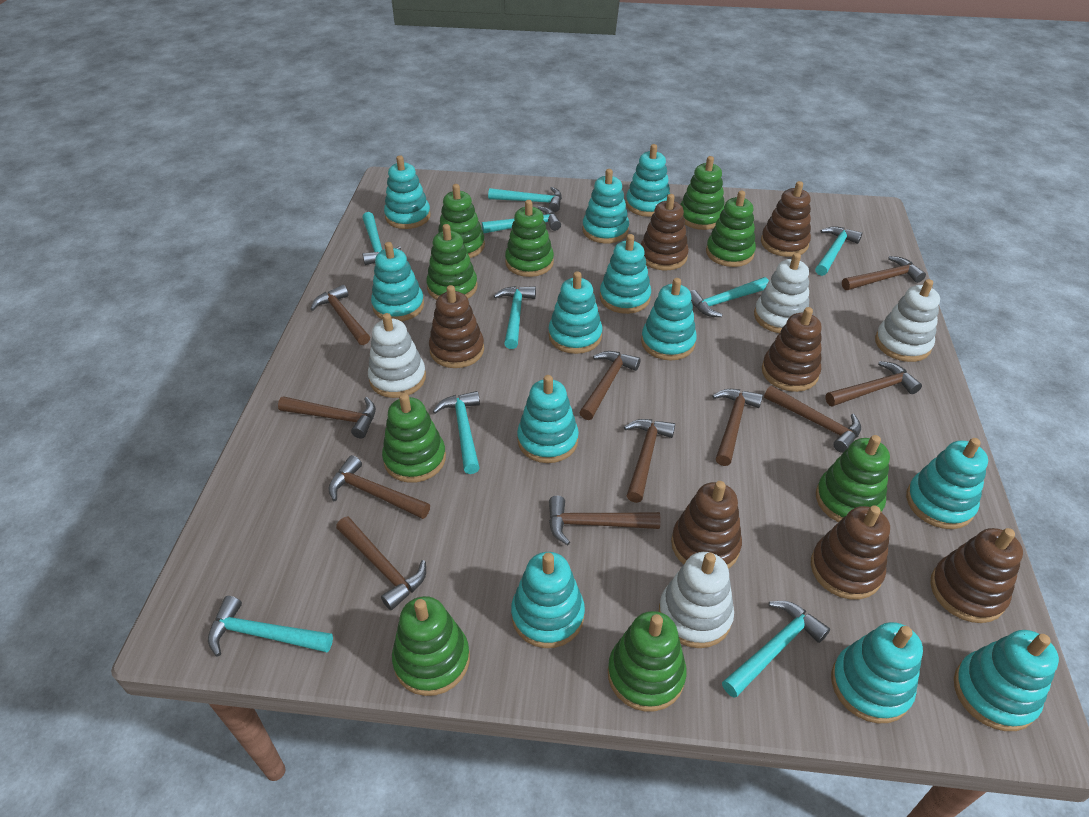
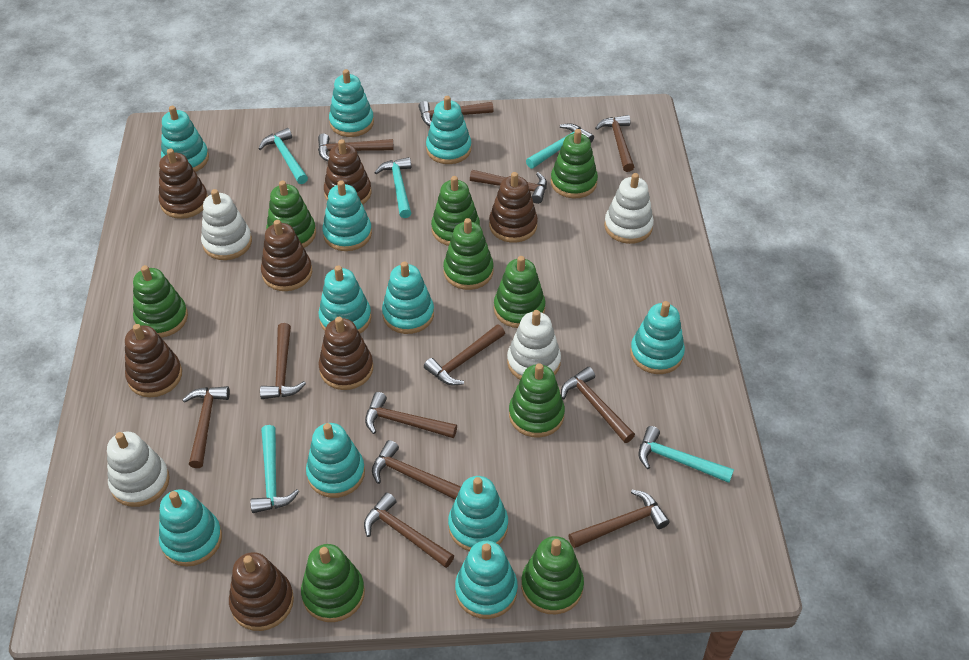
brown hammer: [278,396,376,438] [310,285,370,345] [329,455,430,519] [336,517,426,610] [549,496,661,545] [579,351,641,420] [624,419,675,503] [712,389,763,466] [764,385,861,453] [825,361,922,407] [842,256,926,290] = 11 -> [183,386,230,468] [260,323,306,399] [318,134,394,161] [364,492,454,568] [365,392,457,438] [372,440,461,499] [418,101,494,126] [424,324,505,386] [470,170,547,204] [561,367,635,443] [568,490,670,548] [595,115,634,172] = 12
turquoise hammer: [208,596,333,657] [362,212,401,265] [433,391,480,474] [482,206,561,233] [488,187,562,212] [494,286,536,349] [690,277,769,317] [722,601,830,698] [815,226,862,276] = 9 -> [250,425,299,513] [258,128,308,184] [374,157,411,218] [526,123,594,169] [638,426,734,483] = 5
turquoise stacking toy: [371,242,424,321] [384,155,431,229] [511,552,585,648] [517,375,579,463] [548,271,603,354] [582,169,629,243] [600,234,651,314] [626,144,670,217] [641,278,697,360] [831,622,923,723] [906,438,988,529] [954,630,1059,731] = 12 -> [159,489,222,567] [161,106,209,172] [306,423,365,498] [319,266,371,333] [322,180,372,251] [329,69,374,137] [382,261,434,334] [426,96,472,164] [448,476,508,551] [455,541,518,619] [630,301,685,374] = 11

